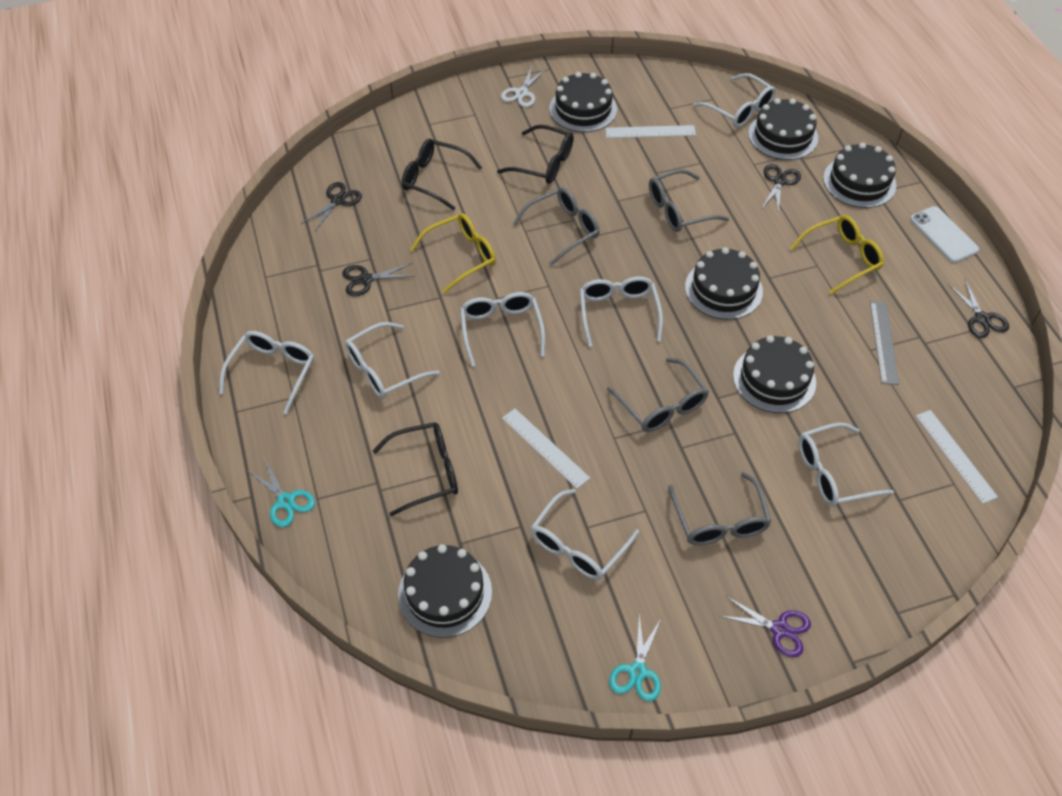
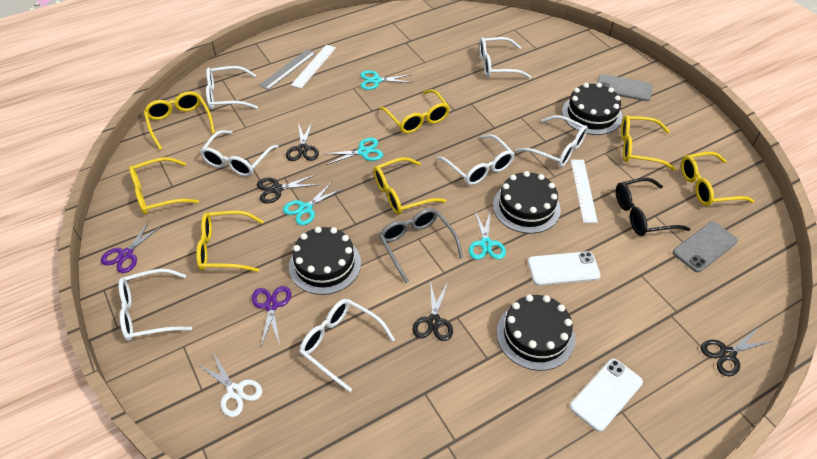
black cake: [398,544,492,638] [549,72,617,132] [685,247,763,320] [733,335,816,413] [748,98,818,160] [823,143,896,208] = 6 -> [289,227,361,295] [493,171,561,234] [497,294,575,371] [562,83,622,135] = 4
black glasses: [373,422,458,516] [402,139,482,210] [497,125,574,184] = 3 -> [616,178,691,236] = 1
grey glasses: [513,187,600,266] [607,358,709,432] [649,169,729,232] [668,472,772,545] = 4 -> [379,208,463,283] = 1
grey phone: none = 0 -> [597,74,652,101] [673,222,738,272] = 2
purple scissors: [720,596,811,657] = 1 -> [101,221,161,273] [252,286,291,346] = 2
turquoise scissors: [247,460,315,527] [609,614,662,702] = 2 -> [283,182,342,225] [324,138,383,165] [360,70,413,90] [469,210,506,260] = 4
white phone: [910,206,979,263] = 1 -> [528,251,601,286] [570,359,643,432] = 2
white ruler: [502,409,590,489] [605,125,696,138] [916,410,998,504] = 3 -> [291,45,336,88] [571,160,598,223] = 2
yellow glasses: [410,213,496,294] [790,215,884,294] = 2 -> [129,157,199,215] [144,91,215,150] [196,210,264,272] [373,157,446,215] [379,89,450,133] [621,115,676,171] [681,152,755,206] = 7

